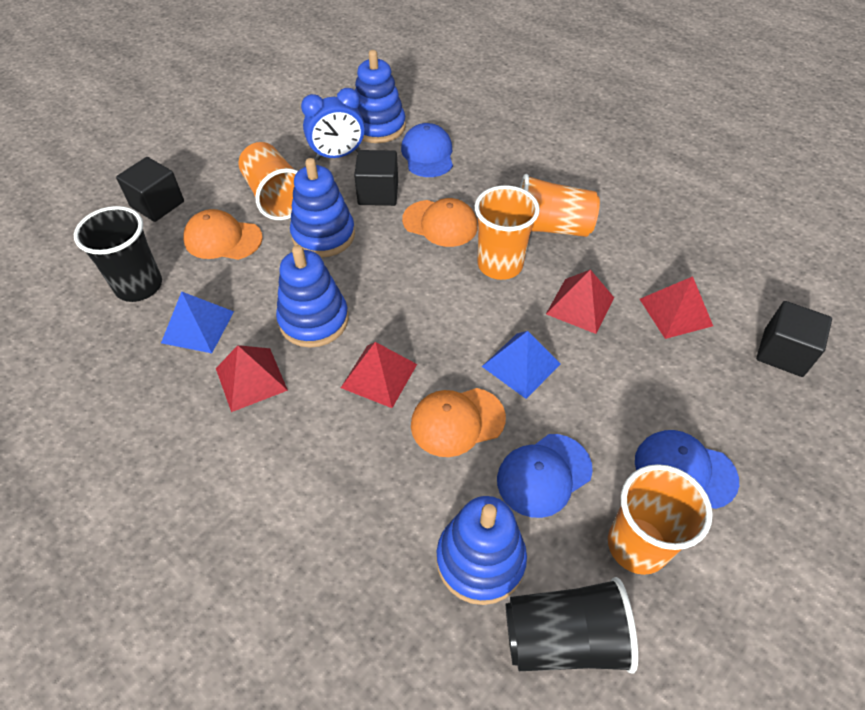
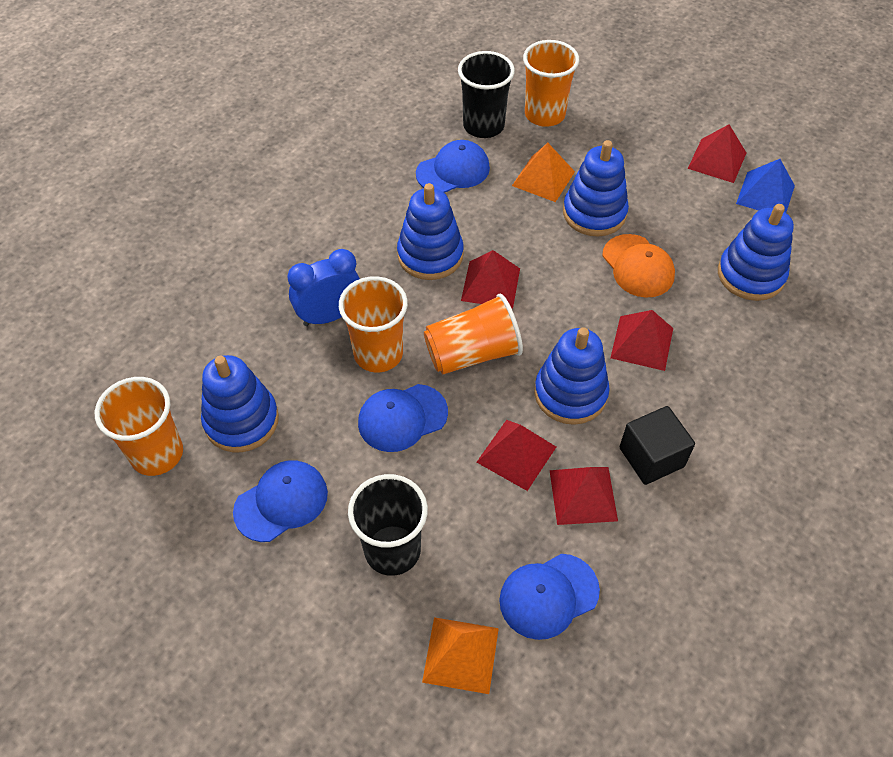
black cube: [116,157,184,222] [354,150,398,206] [756,301,832,377] = 3 -> [620,406,695,485] = 1
blue cap: [401,123,453,177] [497,434,593,518] [635,430,739,509] = 3 -> [233,460,328,542] [358,384,448,452] [416,140,490,193] [499,554,600,640] = 4
blue pyramid: [161,291,234,353] [482,331,561,399] = 2 -> [736,159,795,212] = 1
blue stacking toy: [276,245,349,348] [290,158,355,258] [355,50,406,143] [436,496,527,605] = 4 -> [201,355,279,452] [397,183,464,280] [534,327,610,425] [563,140,629,236] [718,204,794,301] = 5
orange cap: [183,209,263,260] [402,198,478,247] [411,388,506,457] = 3 -> [602,234,675,298] = 1
orange pyramid: none = 0 -> [422,617,499,694] [512,143,575,202] = 2
red pyramid: [216,345,288,412] [341,342,417,408] [546,270,614,334] [640,276,713,339] = 4 -> [461,250,520,309] [477,420,556,491] [550,467,618,525] [610,310,673,371] [688,124,746,183] = 5

